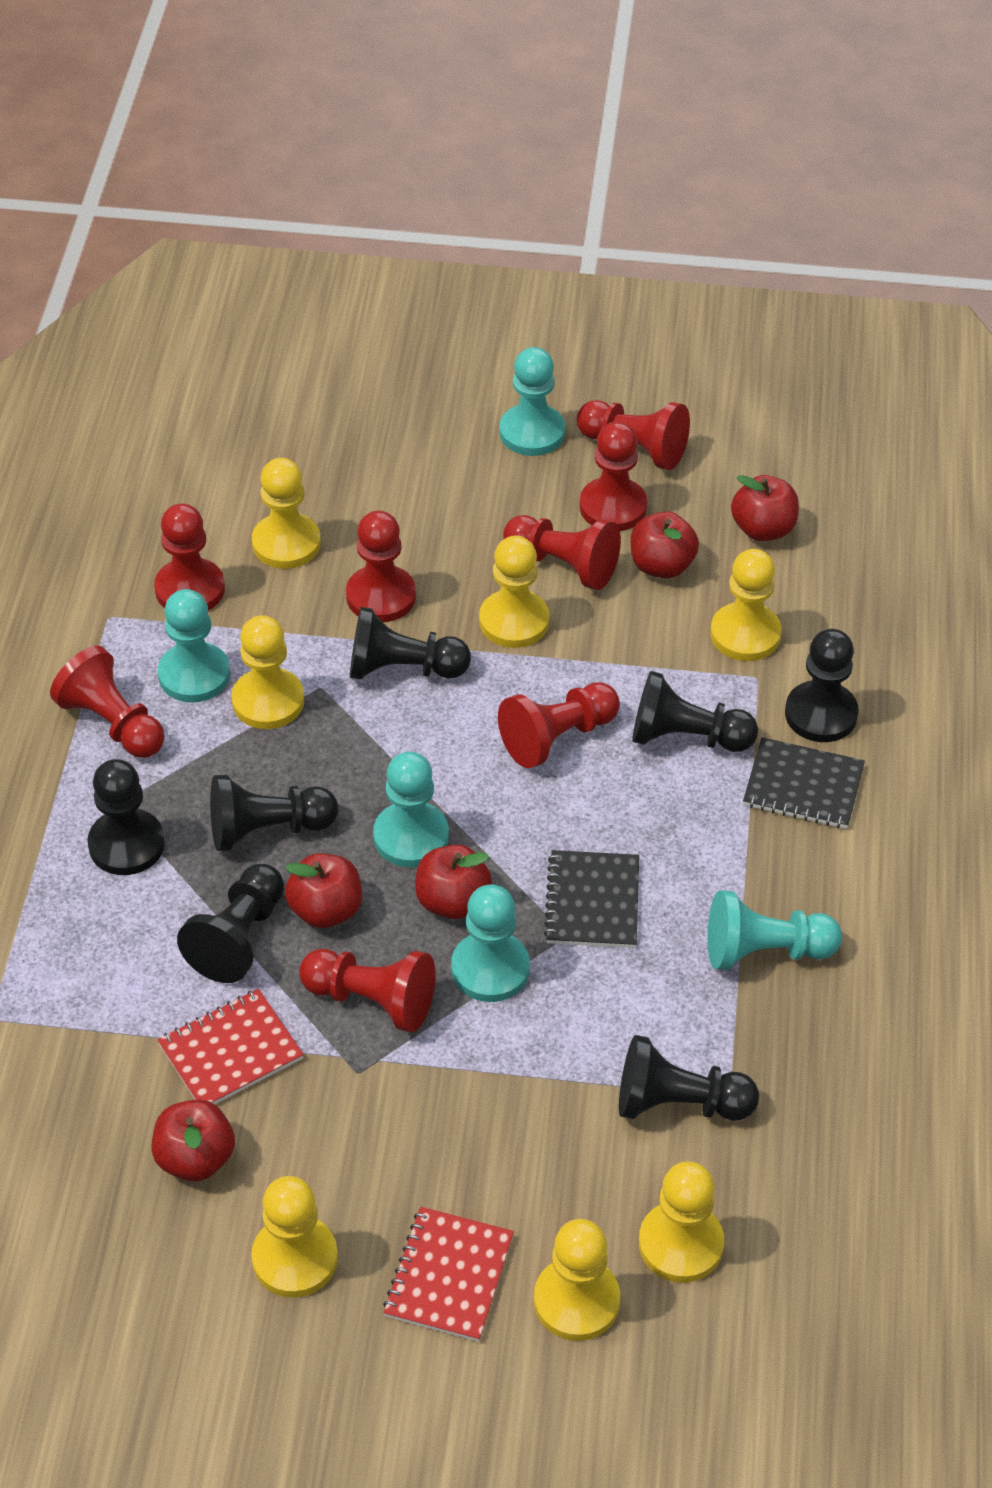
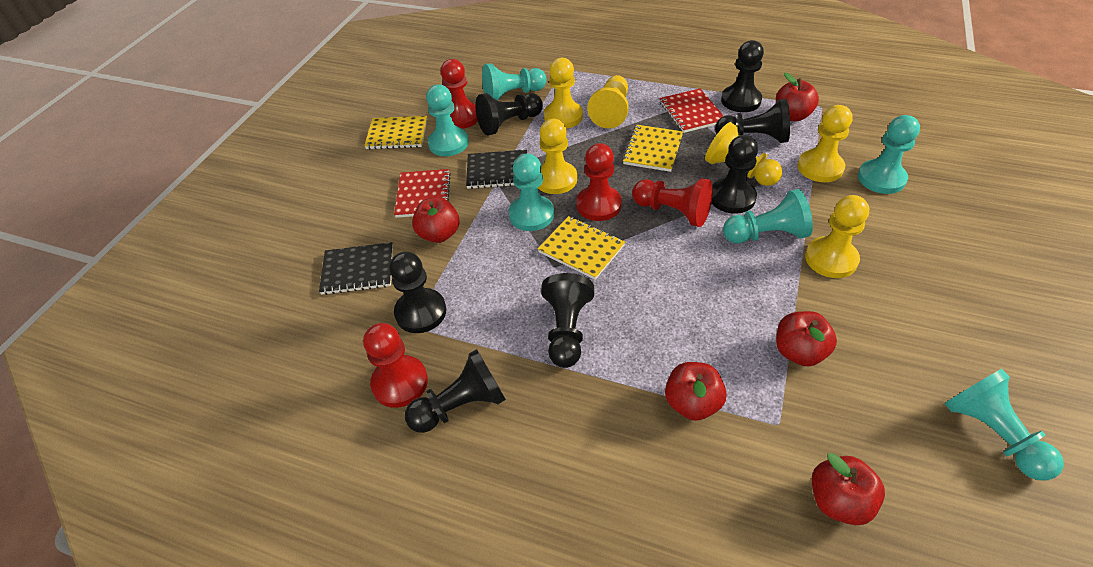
red pawn: [50,646,165,758] [154,503,225,610] [299,949,435,1032] [346,511,416,622] [498,682,620,768] [503,515,621,590] [577,400,690,470] [579,421,647,531] = 8 -> [363,323,428,408] [441,59,478,129] [576,143,622,221] [632,178,713,227] = 4
turquoise pawn: [158,589,230,703] [373,752,449,867] [451,885,530,1002] [499,347,565,456] [708,890,842,970] = 5 -> [426,84,469,156] [482,63,547,100] [509,153,554,231] [723,189,813,244] [858,115,920,194] [944,369,1064,481] = 6
yellow notebook: none = 0 -> [364,116,427,149] [538,216,625,280] [622,125,683,172] = 3
yellow pawn: [231,615,304,729] [251,1176,338,1298] [252,458,321,569] [479,536,550,648] [534,1219,620,1341] [639,1161,724,1283] [710,549,782,661] = 7 -> [538,119,577,194] [544,57,583,129] [587,75,629,129] [705,122,782,186] [797,105,853,182] [805,195,869,278] = 6

